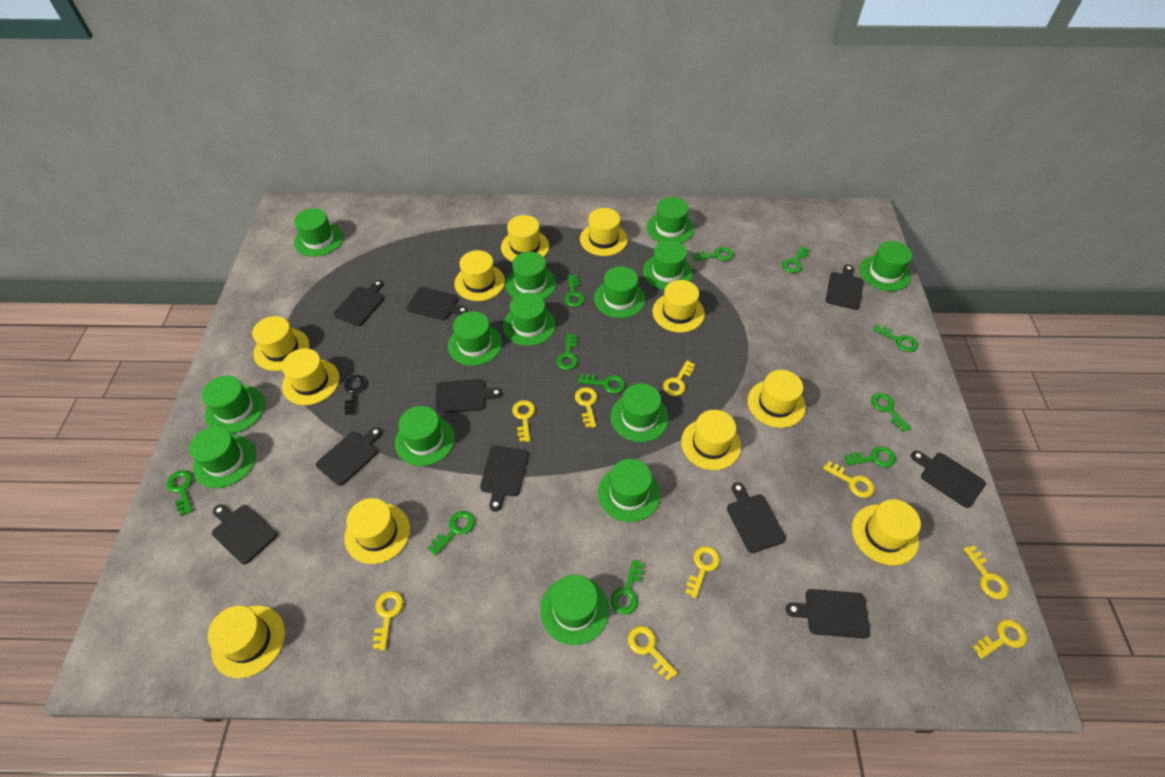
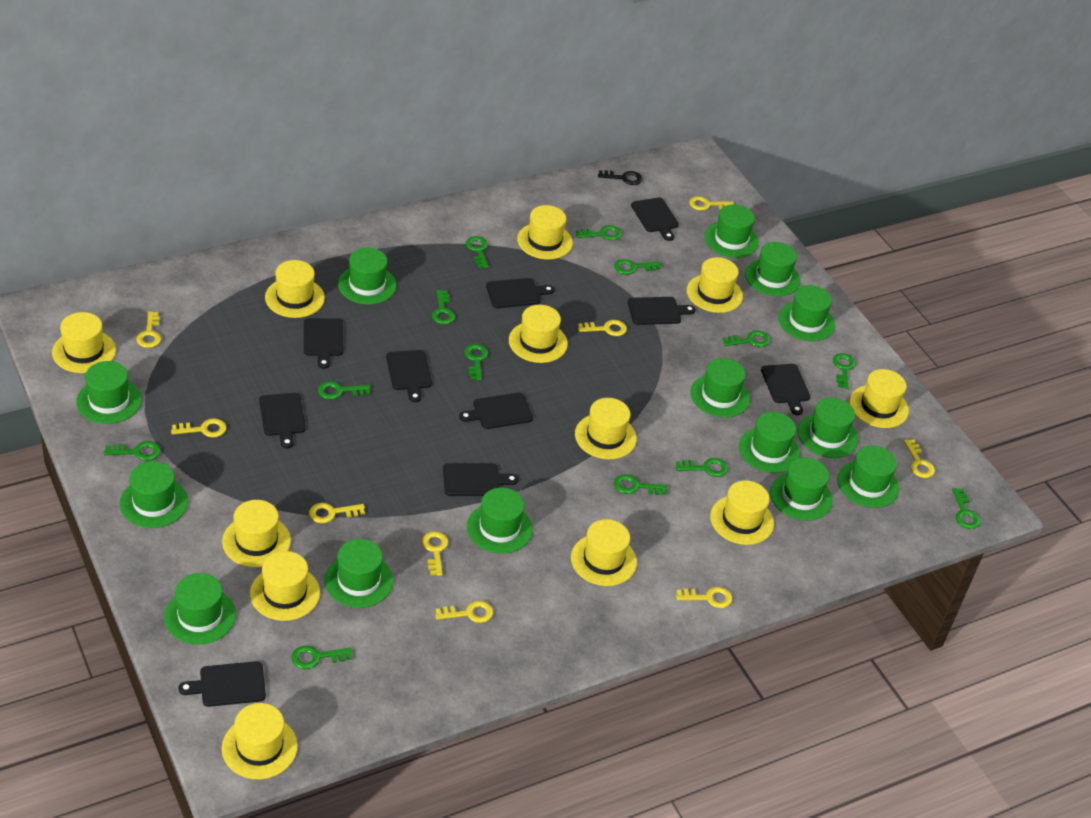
green key: [167,470,193,516] [428,511,475,556] [556,333,578,370] [564,275,585,307] [578,374,625,394] [611,559,644,615] [693,247,734,261] [782,246,810,273] [845,446,896,467] [871,393,911,433] [873,324,918,352] = 11 -> [104,441,161,461] [292,646,352,669] [318,381,371,400] [432,290,455,325] [464,344,488,381] [466,236,489,268] [576,225,622,240] [614,259,661,275] [614,474,668,495] [676,458,728,477] [723,330,770,347] [833,353,856,389] [952,488,981,529] = 13
yellow hat: [208,606,285,678] [252,316,309,371] [282,348,340,405] [345,498,410,564] [454,250,505,301] [501,215,549,262] [580,208,628,256] [652,280,705,333] [681,410,741,470] [748,370,806,428] [852,499,921,565] = 11 -> [52,312,116,373] [222,500,291,568] [222,703,298,779] [250,551,320,621] [265,260,325,318] [509,305,568,363] [517,205,573,260] [571,519,637,586] [575,398,637,459] [687,257,743,313] [710,480,774,545] [850,369,909,428] = 12

